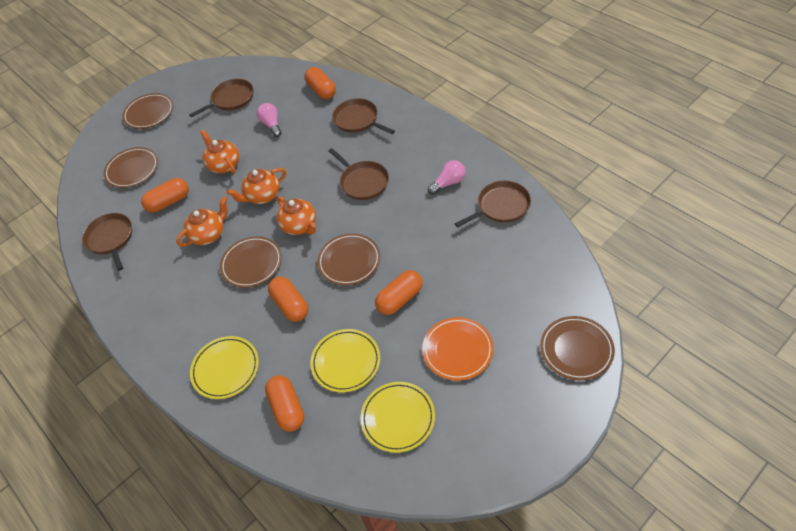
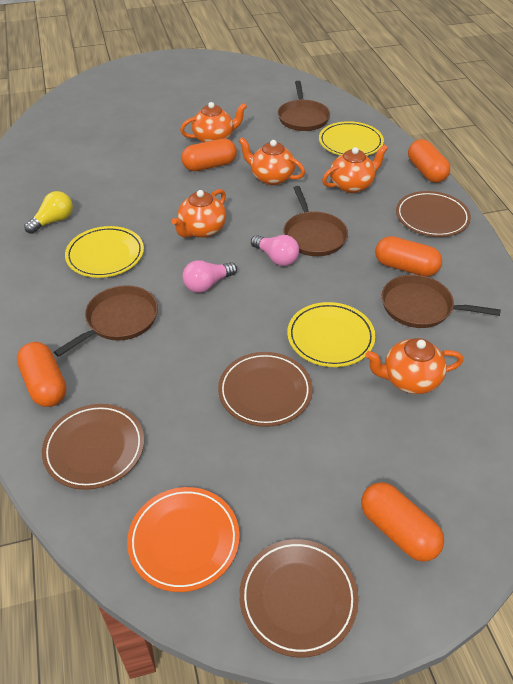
brown pan: [82,213,132,271] [189,79,253,118] [328,148,389,200] [332,98,395,134] [455,181,531,227] = 5 -> [54,285,158,357] [278,81,330,131] [284,186,348,256] [382,275,501,328] = 4
brown plate: [104,147,158,188] [122,93,173,129] [220,236,282,288] [317,233,380,285] [540,316,615,380] = 5 -> [42,404,144,490] [218,352,312,427] [239,539,358,657] [396,191,471,237] = 4
orange teapot: [176,197,228,247] [200,130,239,174] [226,168,286,204] [276,196,316,235] = 4 -> [172,189,226,238] [180,102,247,142] [238,137,305,185] [322,144,388,193] [365,338,463,394] = 5
yellow light bulb: none = 0 -> [24,191,73,234] = 1

